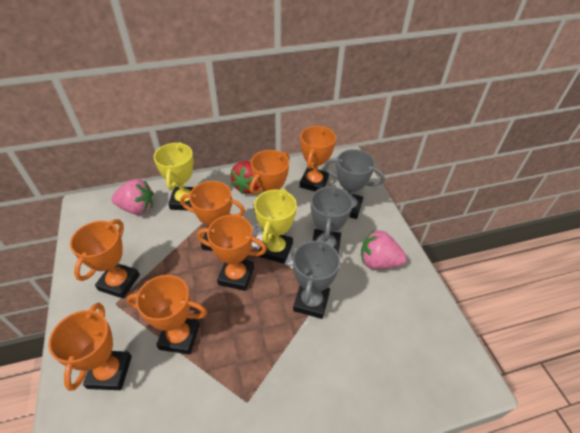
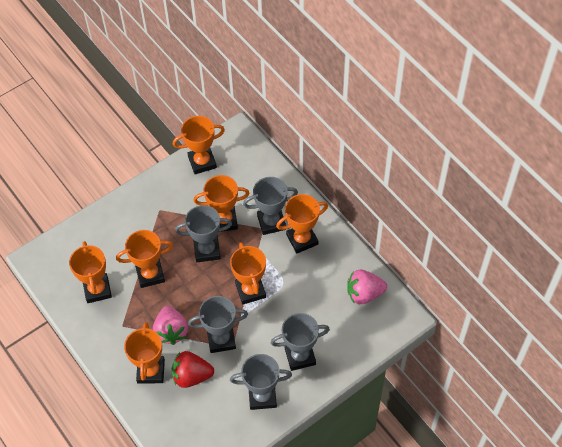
grey trophy: [293,238,340,319] [311,185,353,254] [324,149,385,219] = 3 -> [175,205,232,262] [188,296,248,353] [230,354,292,410] [243,177,298,235] [271,313,330,371] = 5
yellow trophy: [154,142,194,210] [254,189,297,264] = 2 -> none = 0

